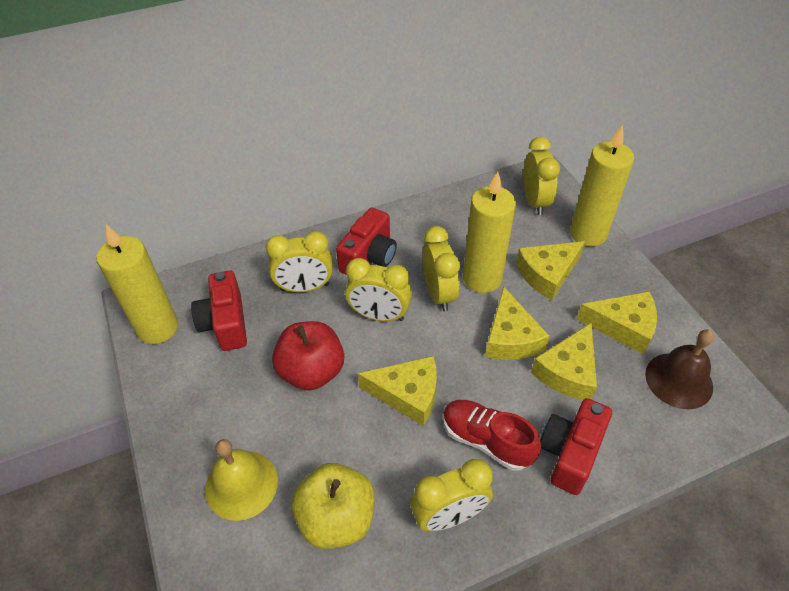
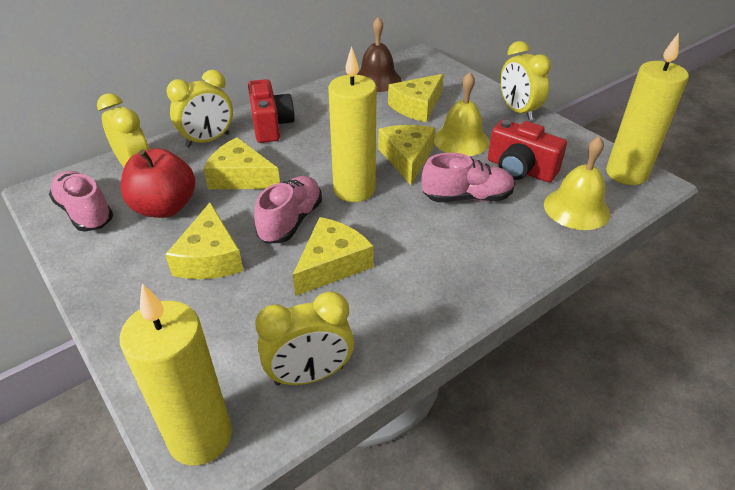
pink shoe: none = 0 -> [49,171,113,231] [254,176,322,244] [421,153,515,202] = 3
red camera: [191,271,247,351] [336,207,397,275] [540,398,612,495] = 3 -> [248,79,295,143] [488,120,567,182] = 2
red shoe: [443,400,541,471] = 1 -> none = 0
yellow apple: [291,463,375,549] = 1 -> none = 0
yellow bell: [205,439,278,521] = 1 -> [434,72,489,156] [544,136,610,230] = 2
yellow clock: [266,231,333,292] [345,258,412,321] [410,459,493,531] [422,226,460,311] [523,137,560,215] = 5 -> [97,93,150,167] [166,70,233,148] [255,291,354,385] [500,41,551,120] = 4

